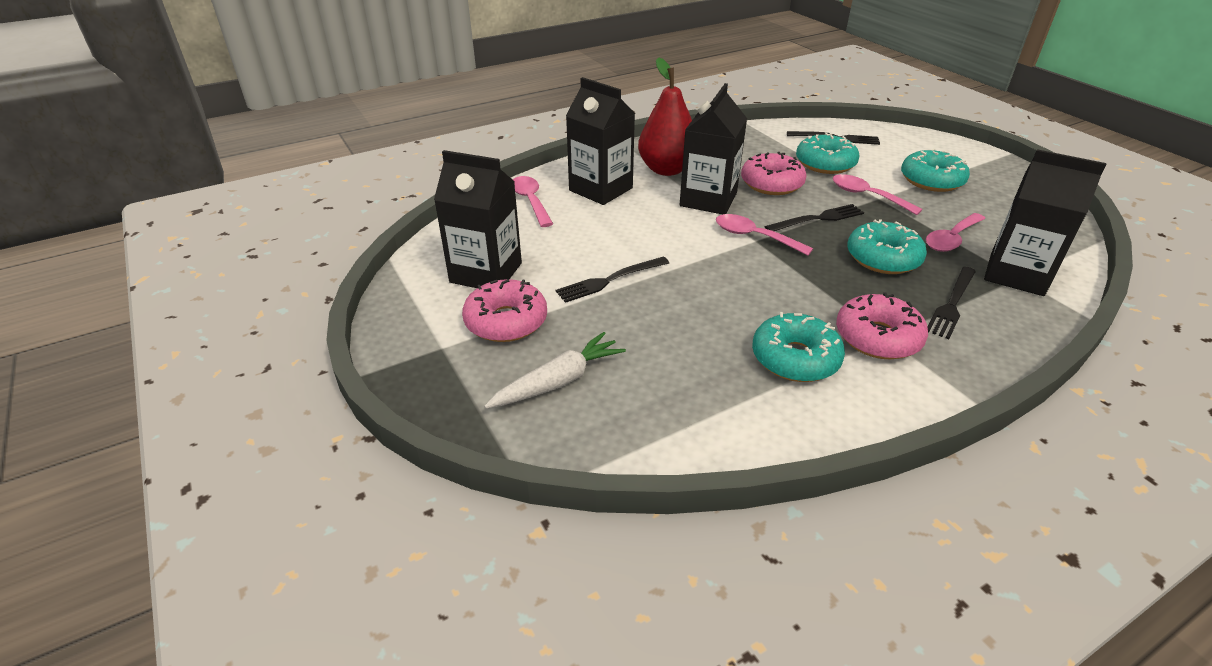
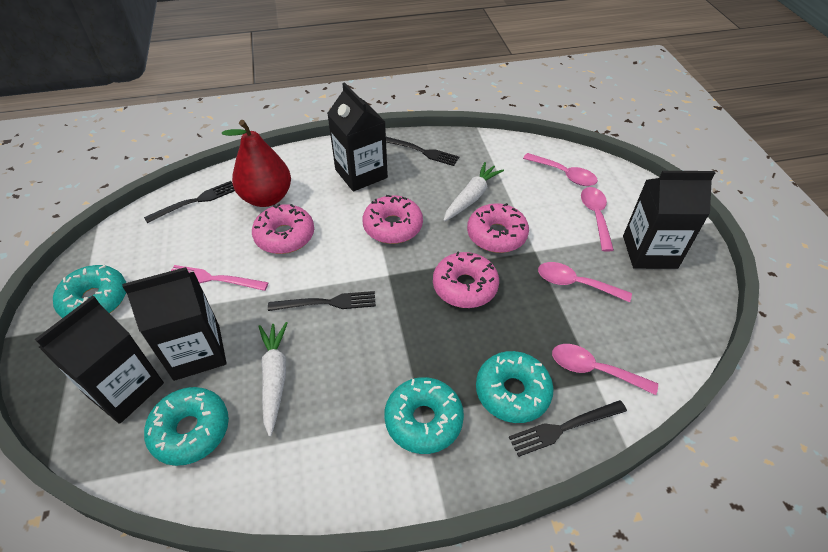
pink donut: [462,279,547,342] [741,152,807,195] [836,293,928,359] = 3 -> [252,203,314,254] [362,195,423,244] [433,251,499,308] [467,203,529,253] = 4
pink fork: none = 0 -> [171,265,269,291] = 1
white carrot: [484,332,626,409] = 1 -> [258,322,288,437] [443,162,504,221] = 2

